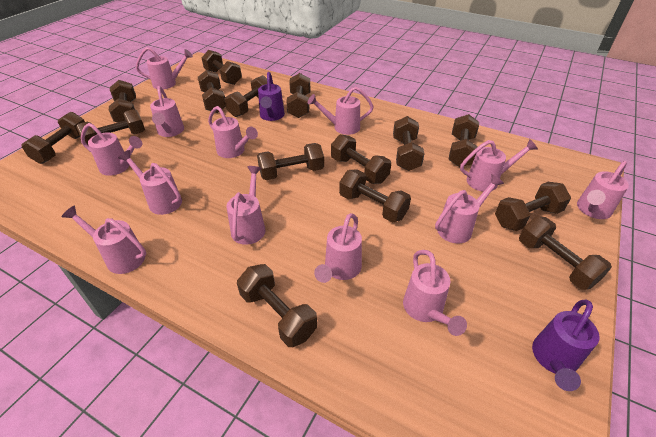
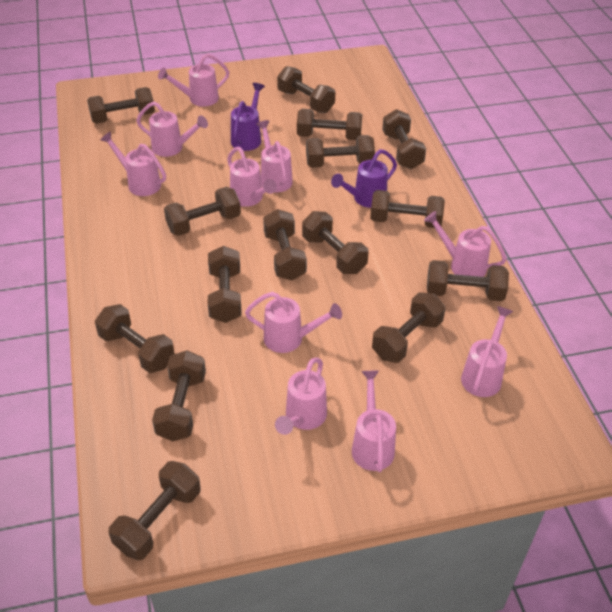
pink watering can: [62,205,146,274] [81,123,142,176] [118,150,182,215] [136,47,193,89] [150,86,184,137] [208,106,258,158] [227,166,266,245] [308,87,374,135] [314,213,362,283] [403,250,467,336] [435,174,504,244] [460,139,538,192] [577,161,629,219] = 13 -> [100,131,166,196] [136,101,208,157] [158,54,229,107] [227,147,277,207] [245,292,342,353] [257,120,293,192] [275,357,327,435] [352,370,396,472] [424,211,507,277] [461,306,513,397] = 10

